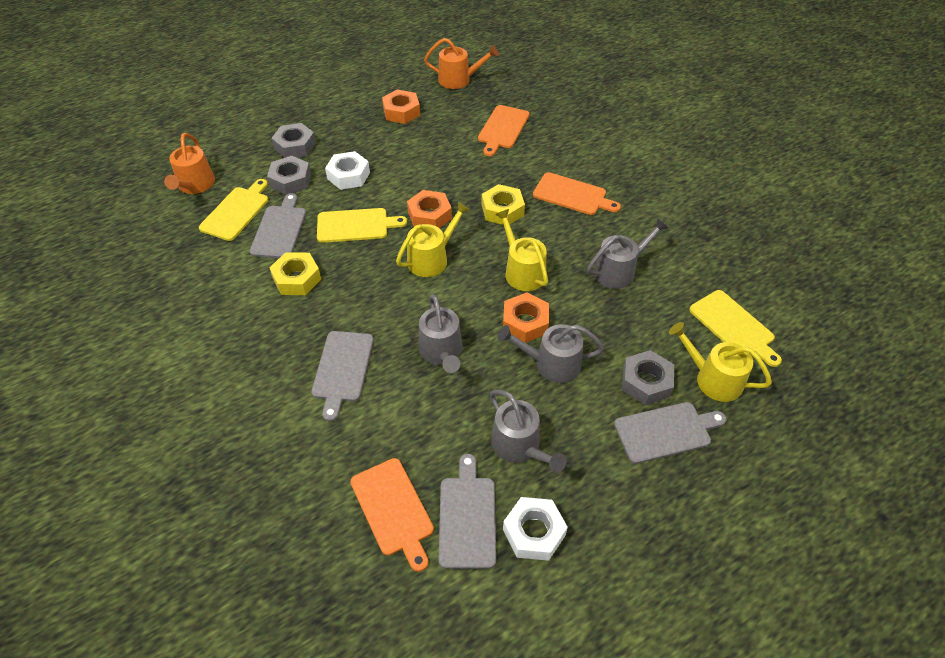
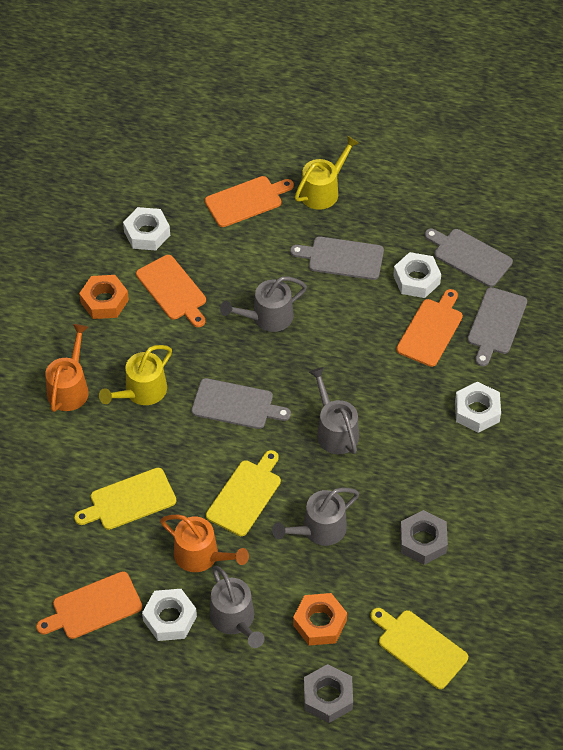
grey nut: [267,156,311,195] [272,123,316,158] [622,350,674,405] = 3 -> [304,664,353,723] [400,510,448,565] = 2
orange cutting board: [350,458,434,572] [478,105,530,156] [533,172,621,215] = 3 -> [36,571,142,639] [136,255,206,327] [205,176,294,227] [396,289,463,367] = 4
orange nut: [382,89,420,124] [407,190,452,228] [503,292,549,343] = 3 -> [79,275,129,319] [293,593,347,646] = 2
white nut: [325,151,370,190] [503,497,568,561] = 2 -> [123,207,170,250] [142,589,197,641] [393,252,441,298] [455,382,501,433] = 4
yellow nut: [270,252,321,295] [482,184,525,225] = 2 -> none = 0
yellow watering can: [396,202,470,277] [495,209,548,291] [669,322,772,402] = 3 -> [99,345,172,405] [295,136,359,210] = 2

